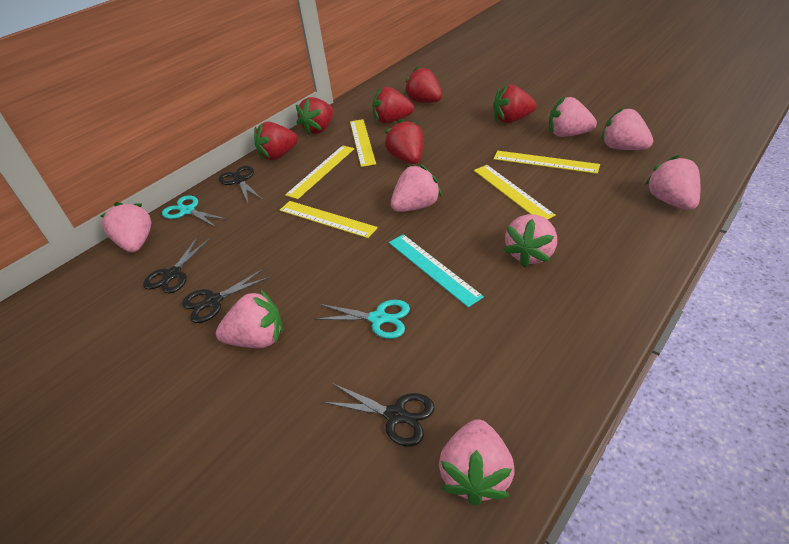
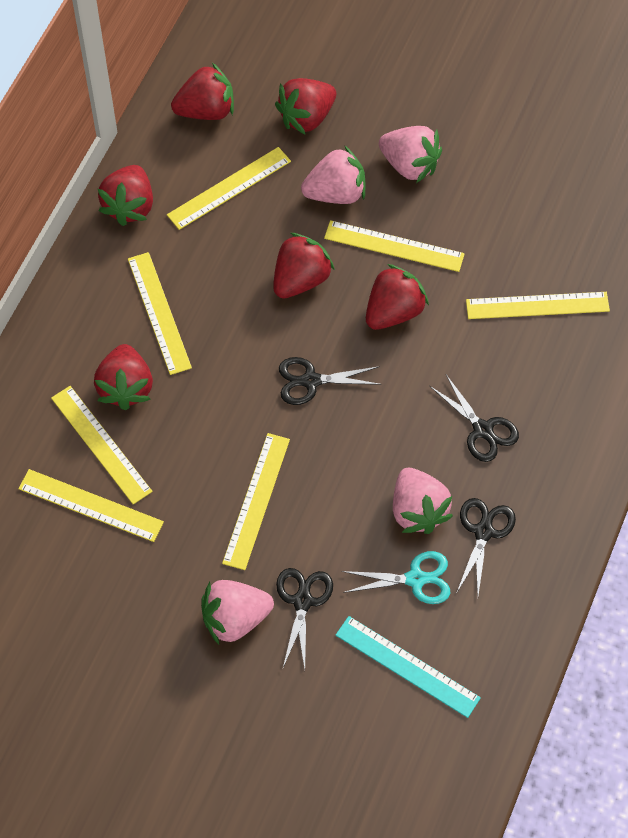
pink strawberry: [100,202,151,252] [216,290,283,348] [391,164,442,212] [439,419,515,506] [503,214,557,267] [549,97,597,137] [601,107,653,150] [645,155,700,210] = 8 -> [201,580,274,645] [301,145,366,204] [379,126,442,183] [393,468,453,534] = 4
turquoise scissors: [162,195,228,227] [314,300,410,339] = 2 -> [342,551,450,604] = 1
yellow ruler: [280,201,378,238] [285,145,355,199] [350,119,376,167] [474,165,556,220] [493,151,600,174] = 5 -> [18,469,164,542] [51,386,153,504] [128,252,192,375] [167,147,291,230] [222,433,290,570] [324,220,465,272] [466,292,610,319] = 7

